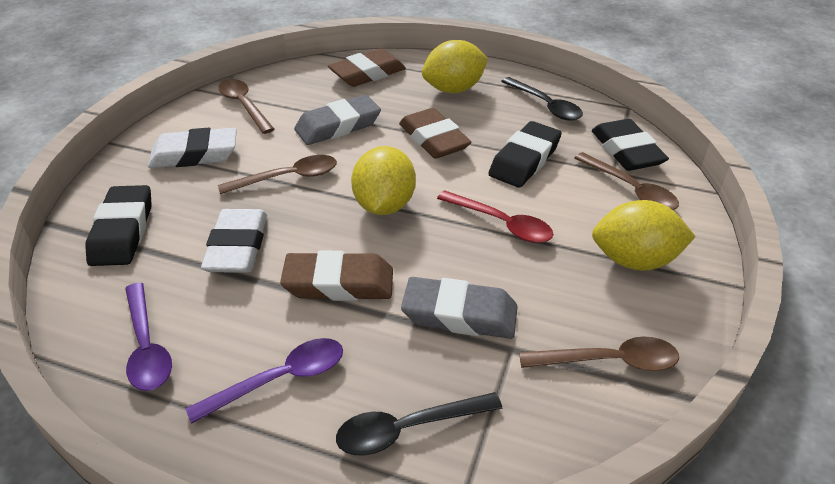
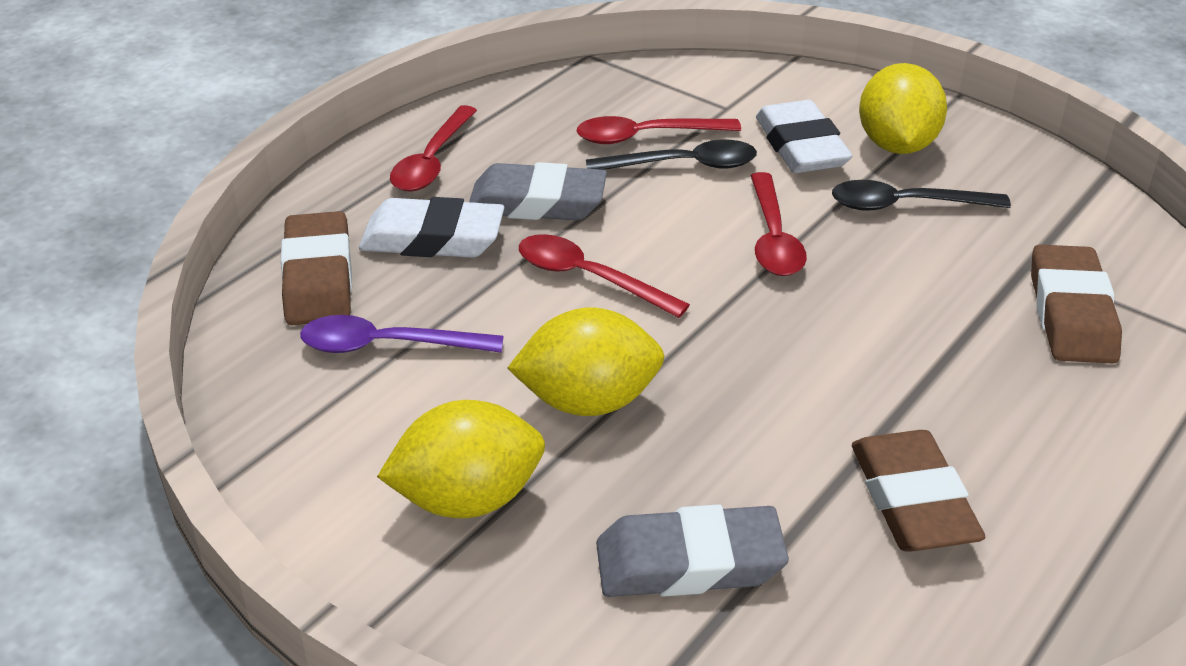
black eraser: [85,185,152,266] [488,121,562,187] [592,119,669,171] = 3 -> none = 0
brown spoon: [218,155,337,195] [219,79,274,134] [519,336,679,371] [574,152,679,210] = 4 -> none = 0
purple spoon: [125,282,172,391] [186,338,343,424] = 2 -> [300,315,504,353] = 1
red spoon: [437,190,554,243] = 1 -> [390,105,477,191] [519,234,690,318] [576,116,741,144] [751,172,807,276] = 4

